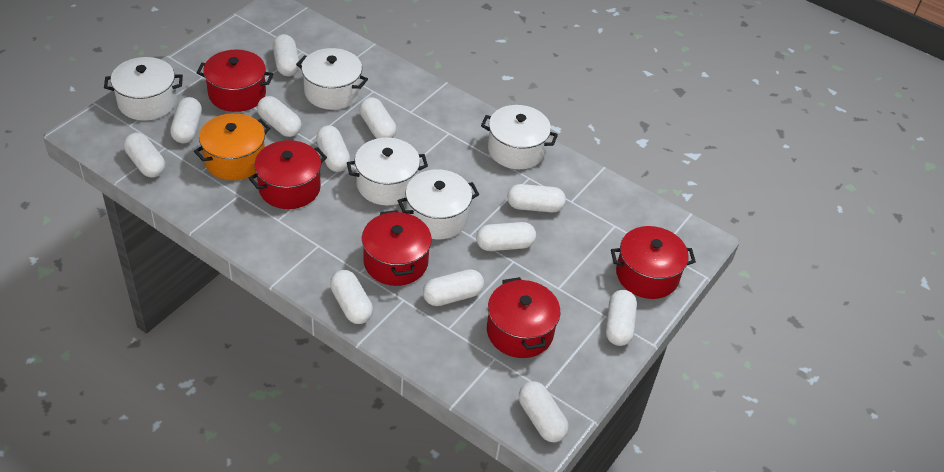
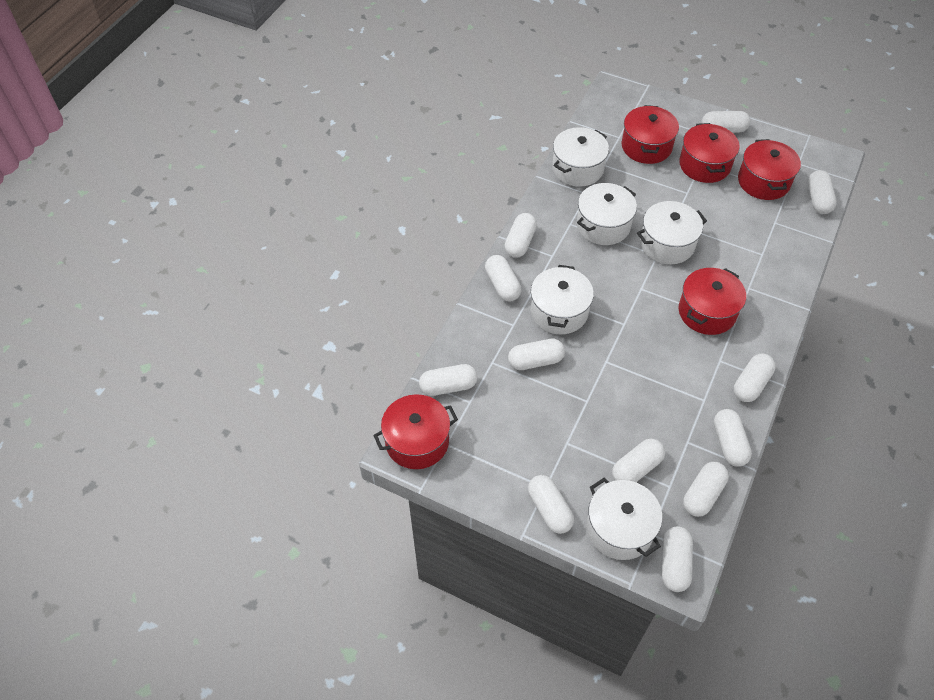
orange pot: [194,113,270,180] = 1 -> none = 0

